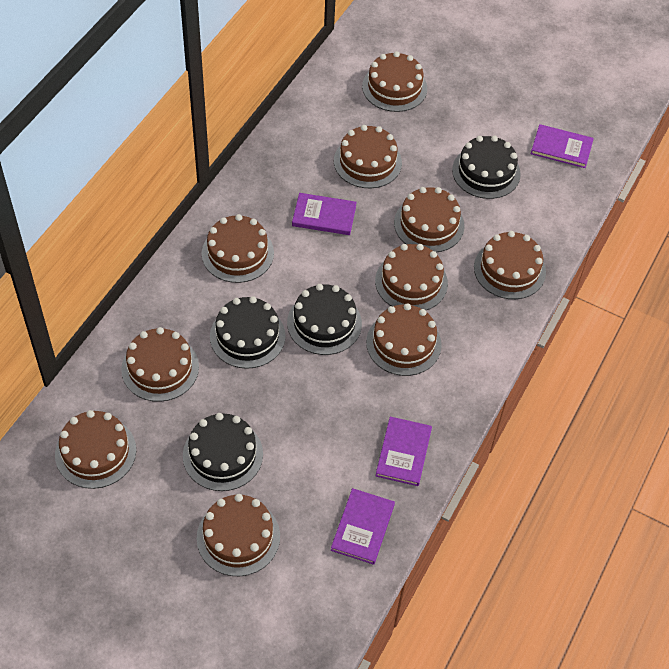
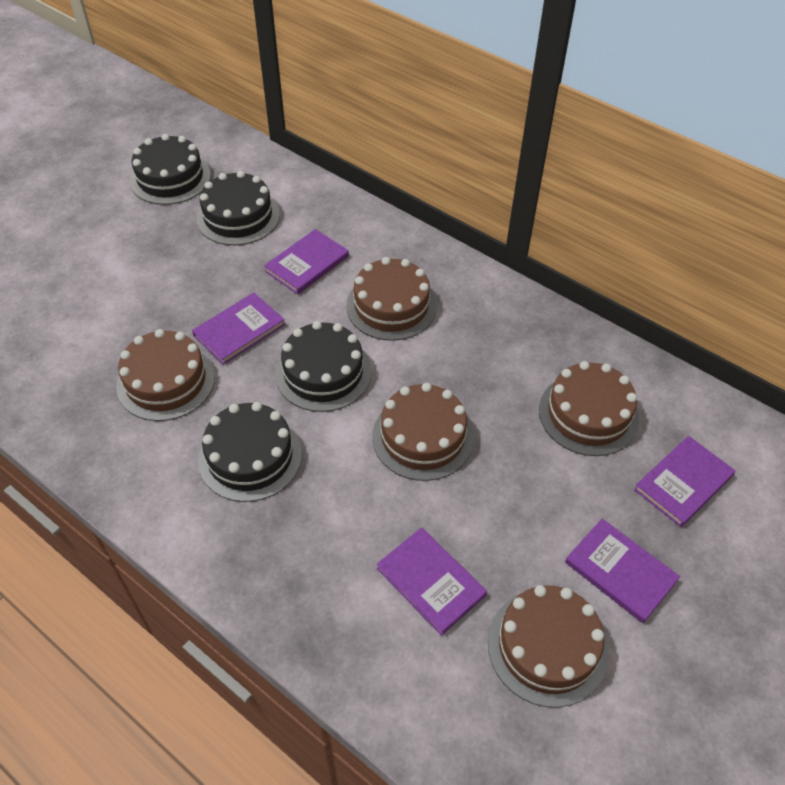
brown cake: [55,410,136,489] [121,327,199,402] [197,494,280,576] [202,214,274,283] [334,125,402,188] [362,51,427,112] [366,303,442,376] [375,244,448,310] [394,187,465,252] [474,231,546,299] = 10 -> [116,329,215,421] [346,257,437,341] [372,383,474,481] [488,585,608,708] [539,361,639,456] = 5
purple book: [292,193,357,235] [331,488,395,565] [376,417,432,486] [531,124,594,168] = 4 -> [192,293,285,365] [264,229,349,294] [377,527,487,636] [565,519,680,623] [634,436,735,527] = 5

